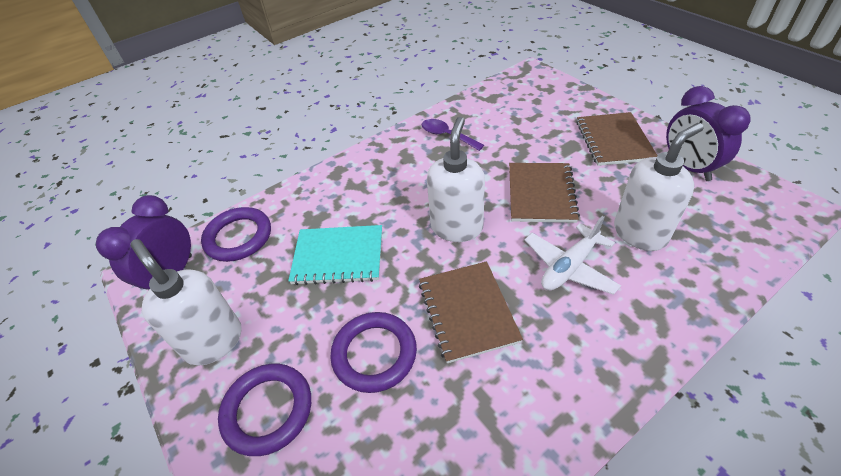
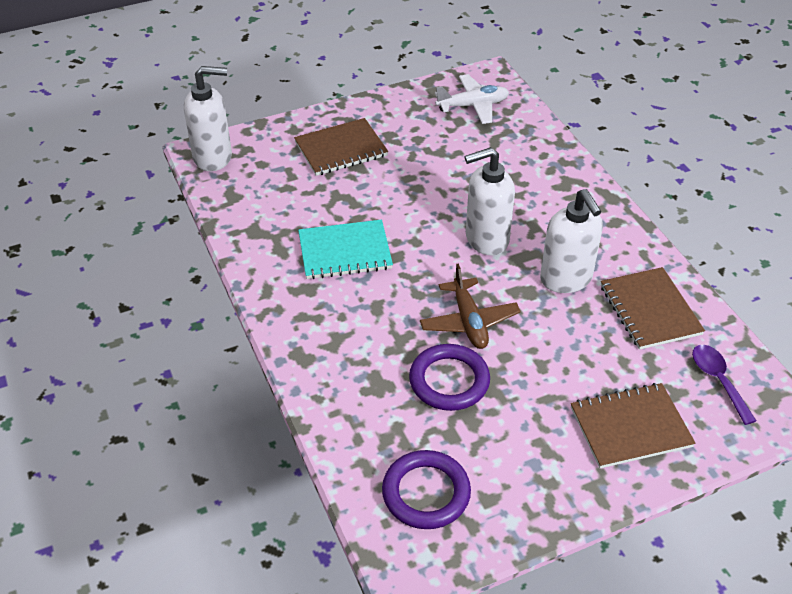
brown plane: none = 0 -> [420,264,521,349] = 1
purple clock: [96,195,192,290] [666,86,751,181] = 2 -> none = 0
purple ring: [201,207,271,262] [218,364,311,456] [330,312,417,393] = 3 -> [382,450,471,529] [409,344,490,411] = 2

